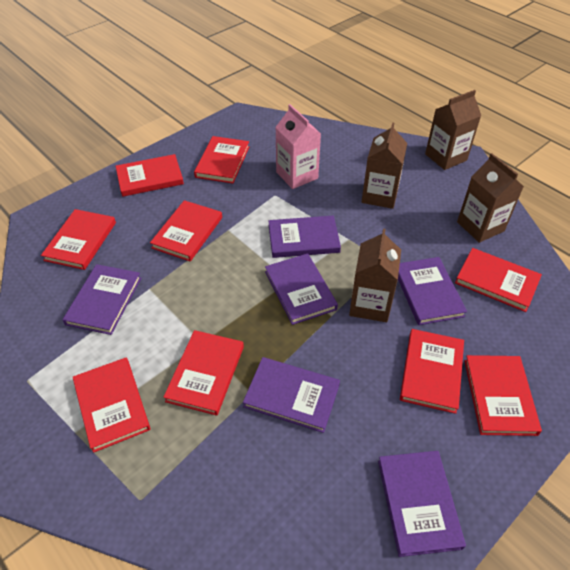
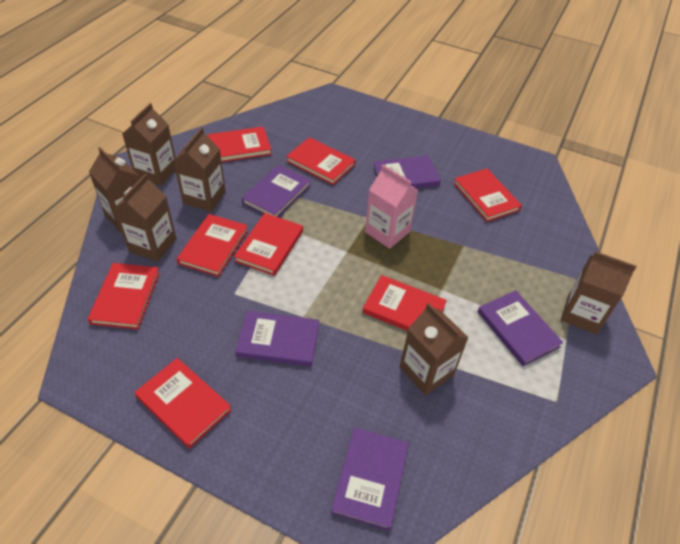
brown carton: [349,229,401,322] [362,123,407,209] [425,90,481,170] [457,153,524,243] = 4 -> [89,147,140,233] [114,174,176,262] [122,103,175,186] [173,128,226,212] [400,303,469,395] [561,251,637,334] = 6
purple book: [62,264,141,335] [243,357,340,433] [265,253,338,325] [269,216,341,258] [378,451,466,557] [398,257,467,325] = 6 -> [235,311,319,366] [242,165,311,217] [331,428,409,531] [373,156,441,189] [478,290,563,366] = 5
red book: [41,209,116,270] [73,358,150,453] [116,154,184,197] [150,200,222,261] [163,330,244,416] [194,136,249,184] [400,329,464,414] [455,248,542,312] [464,355,542,436] = 9 -> [87,263,160,329] [135,358,231,449] [177,214,248,277] [208,127,272,162] [234,213,303,276] [286,137,356,185] [362,275,447,331] [454,169,522,222] = 8

